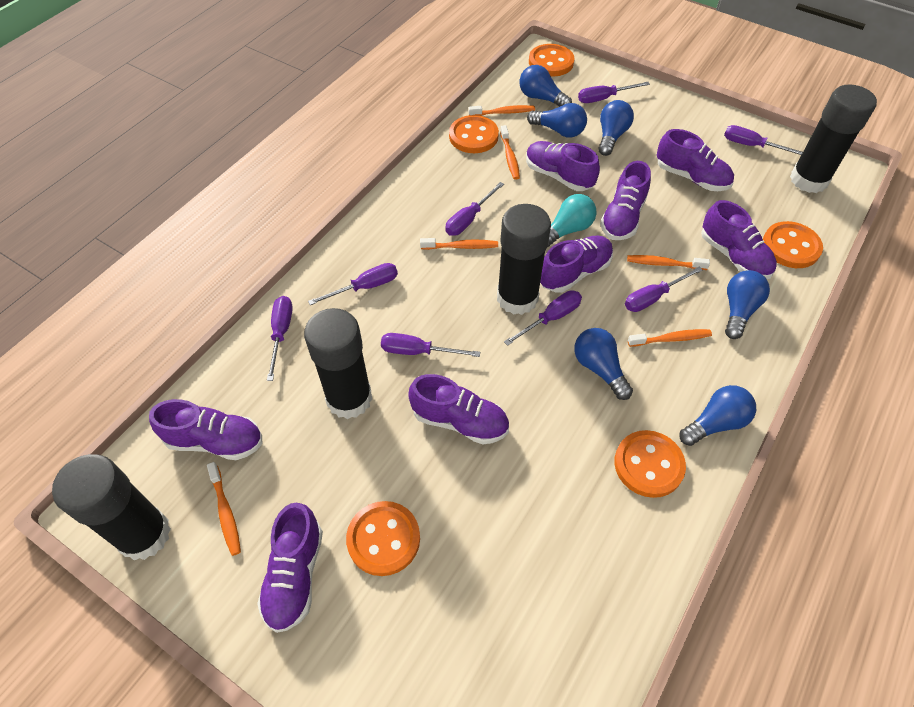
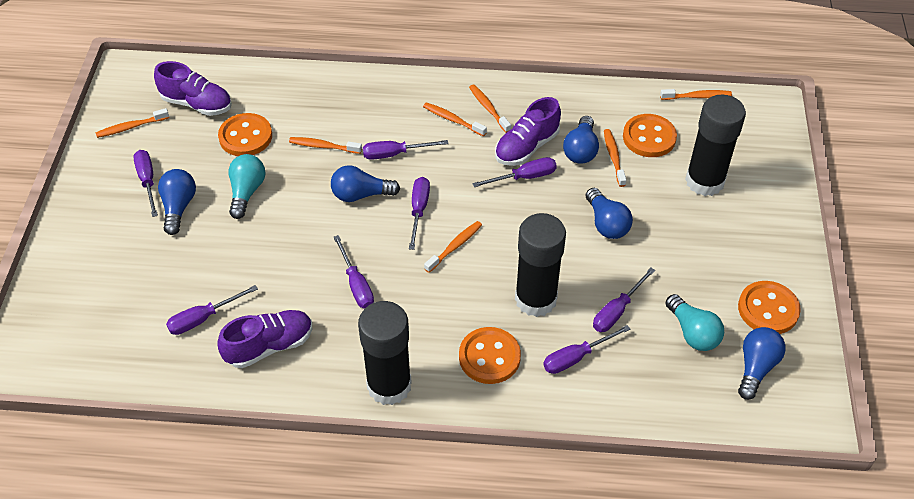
black glue stick: [52,454,171,560] [304,308,372,419] [497,204,551,315] [790,84,877,193] = 4 -> [358,301,412,405] [515,213,566,317] [685,95,746,196] = 3
blue light bulb: [520,65,572,107] [527,103,587,138] [574,328,633,400] [598,100,634,156] [680,385,756,446] [725,270,770,339] = 6 -> [158,169,196,235] [331,165,400,202] [563,116,599,164] [585,188,633,239] [738,327,785,400] = 5
orange button: [346,501,420,576] [449,115,499,153] [529,44,574,77] [614,430,686,498] [763,221,823,268] = 5 -> [218,113,272,156] [459,327,521,384] [623,114,677,157] [738,281,801,334] = 4
orange toothbrush: [207,462,241,556] [420,238,498,250] [469,105,535,116] [500,125,520,180] [627,255,710,270] [628,329,712,347] = 6 -> [95,108,169,138] [289,137,362,154] [423,102,487,137] [424,221,482,273] [469,85,511,133] [604,129,626,187] [660,89,732,100] = 7
purple shoe: [149,399,262,460] [257,503,323,633] [408,374,509,444] [526,141,600,191] [540,236,613,293] [600,161,651,240] [657,129,734,191] [701,200,777,279] = 8 -> [154,61,232,116] [217,310,312,368] [495,97,561,166] = 3
turquoise light bulb: [547,194,597,247] = 1 -> [228,154,266,219] [665,294,724,351] = 2

